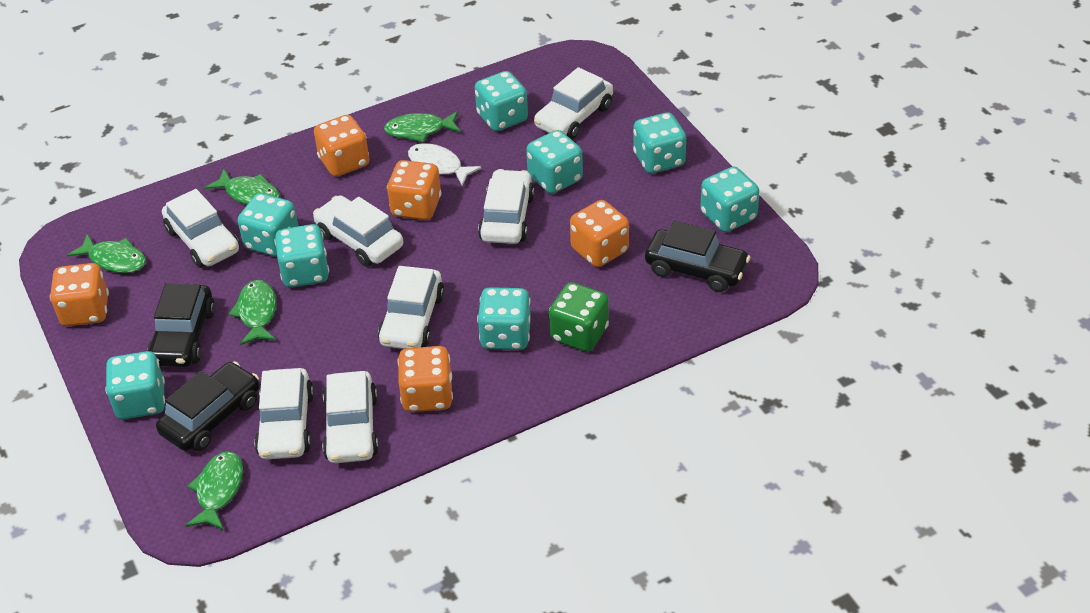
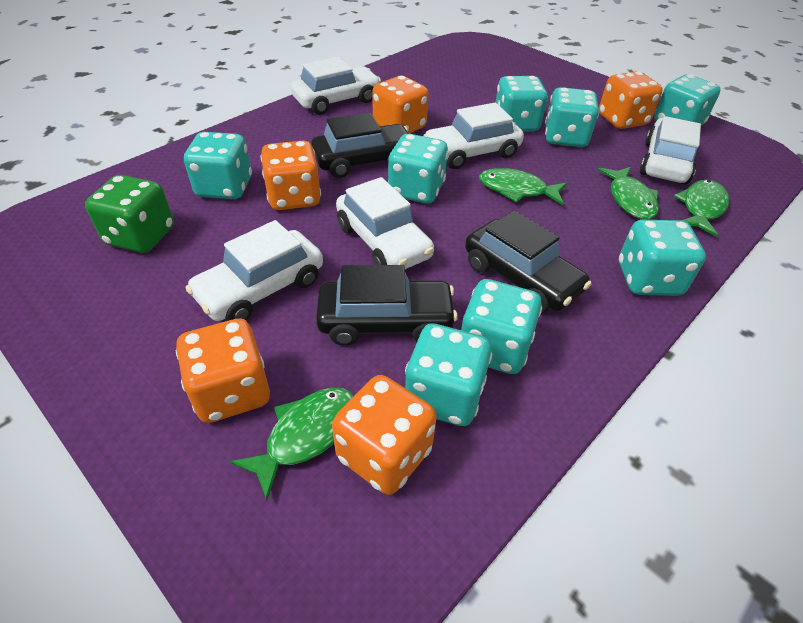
green fish: [67,234,146,273] [185,451,243,530] [205,169,280,205] [229,280,277,345] [384,111,461,143] = 5 -> [230,388,354,501] [479,168,567,205] [598,167,659,220] [674,180,729,237] = 4
white car: [162,189,240,268] [254,368,314,459] [313,195,403,267] [322,371,379,463] [378,266,444,349] [478,169,535,244] [534,67,613,139] = 7 -> [186,220,323,321] [291,57,381,114] [336,177,434,269] [423,103,524,169] [640,116,701,184] = 5
white fish: [408,143,481,186] = 1 -> none = 0

